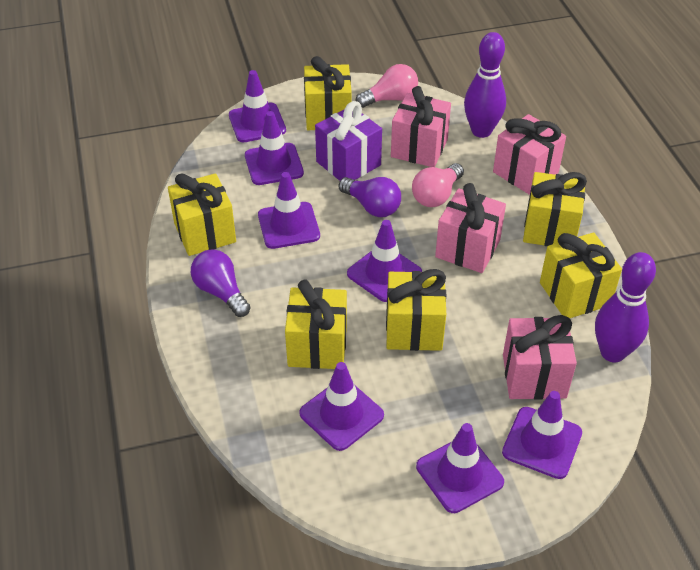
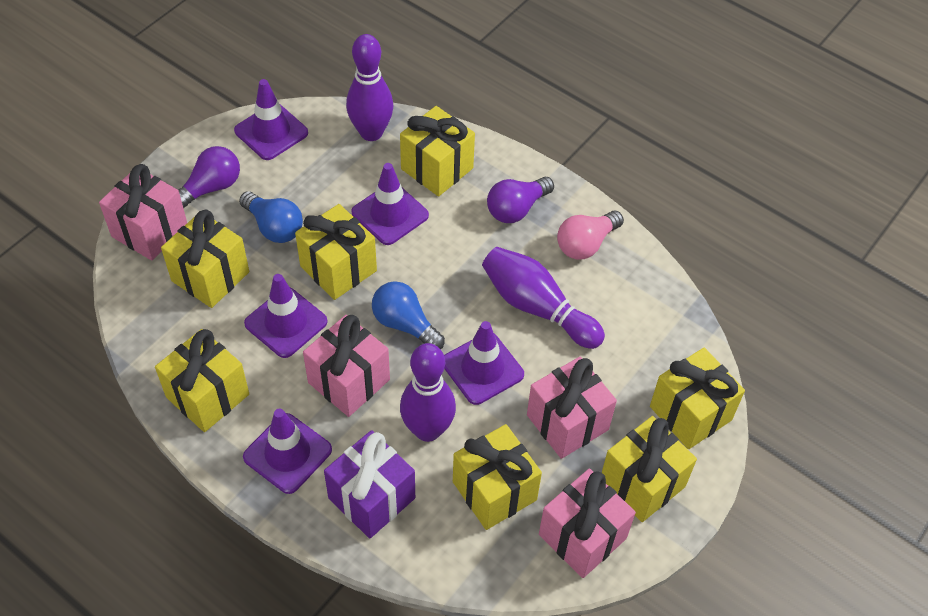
blue light bulb: none = 0 -> [239,191,303,243] [372,281,445,349] = 2
pink light bulb: [356,64,418,108] [412,163,464,207] = 2 -> [557,211,624,260] = 1
purple bowling pin: [464,32,506,138] [595,252,656,363] = 2 -> [346,34,394,141] [400,343,456,442] [482,247,605,349] = 3
purple traffic cone: [229,70,286,142] [245,111,304,185] [258,172,320,249] [299,362,384,451] [347,220,422,302] [416,423,504,513] [502,391,582,479] = 7 -> [234,79,308,160] [243,409,332,494] [244,274,328,358] [351,163,429,245] [444,321,524,405] = 5
yellow gift: [168,173,236,256] [285,280,347,369] [304,56,352,130] [386,269,446,351] [523,172,587,246] [540,233,622,318] = 6 -> [155,329,249,432] [161,210,249,308] [295,204,377,300] [400,106,475,196] [453,424,542,530] [602,416,697,522] [650,348,745,449] = 7

